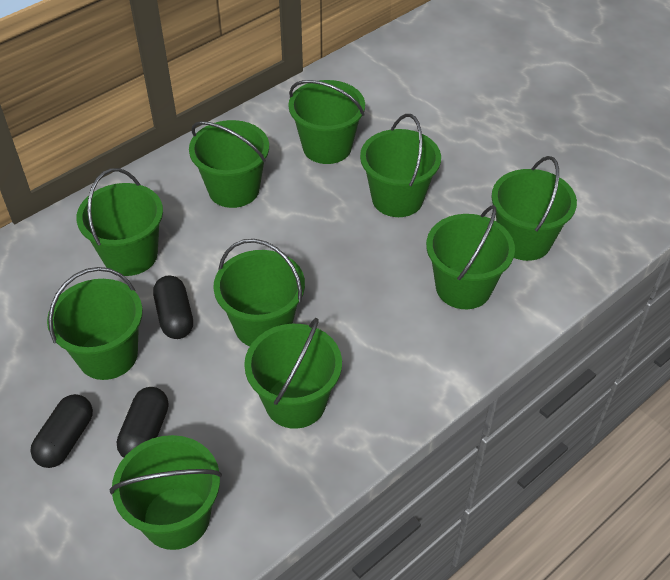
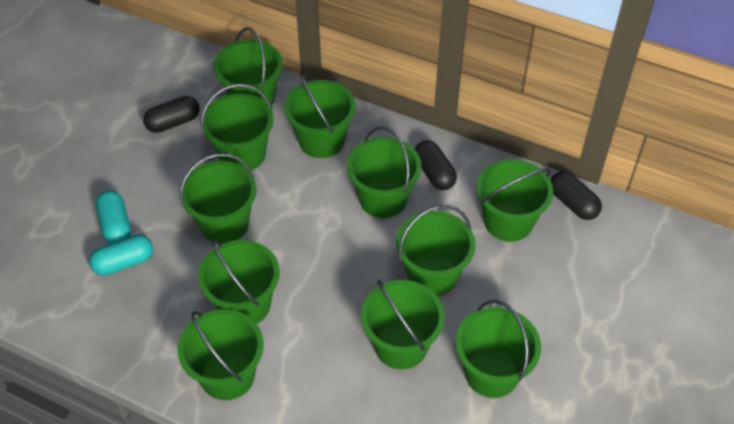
green bucket: [47,267,143,380] [76,168,163,276] [110,435,222,550] [189,120,269,208] [213,239,305,346] [244,318,342,429] [288,80,365,164] [360,114,441,217] [426,205,515,309] [491,156,577,261] = 10 -> [178,309,263,400] [180,153,257,244] [198,240,279,324] [201,84,274,170] [213,27,283,107] [284,73,356,158] [347,126,422,218] [361,280,445,369] [396,205,475,296] [456,300,541,398] [477,159,553,242] = 11
turquoise capsule: none = 0 -> [89,234,153,276] [96,190,131,244] = 2

